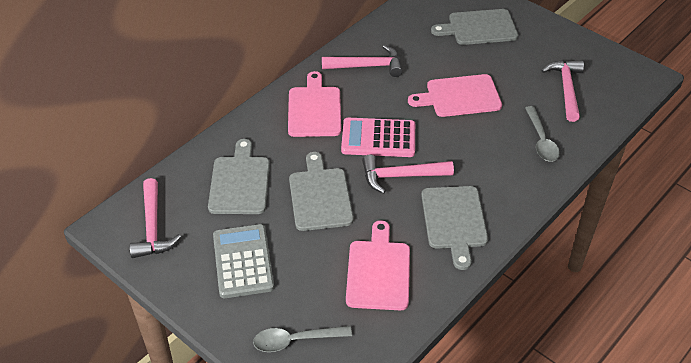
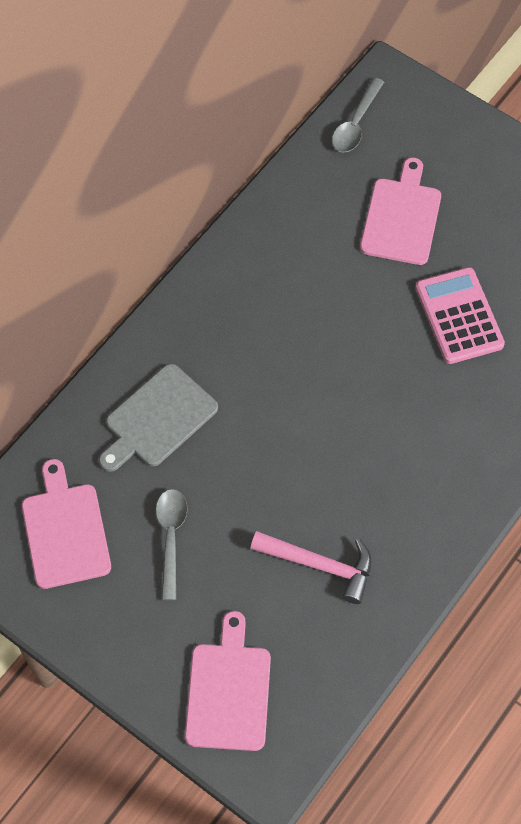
grey calculator: [213,224,274,298] = 1 -> none = 0
grey cutting board: [208,139,270,214] [289,152,353,231] [421,186,488,270] [431,9,518,45] = 4 -> [99,364,218,472] = 1
pink hammer: [129,178,181,258] [322,45,402,77] [362,155,454,194] [541,60,584,122] = 4 -> [250,531,372,604] = 1

